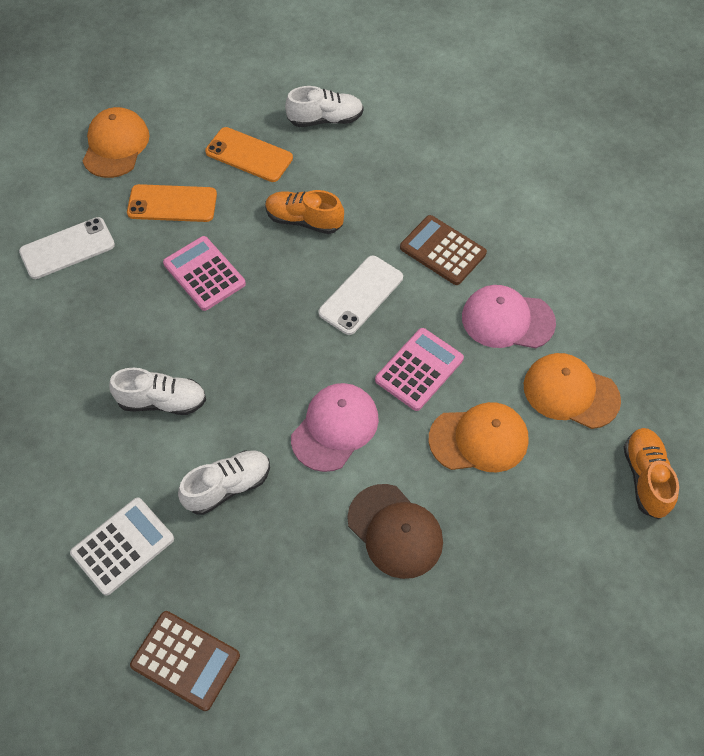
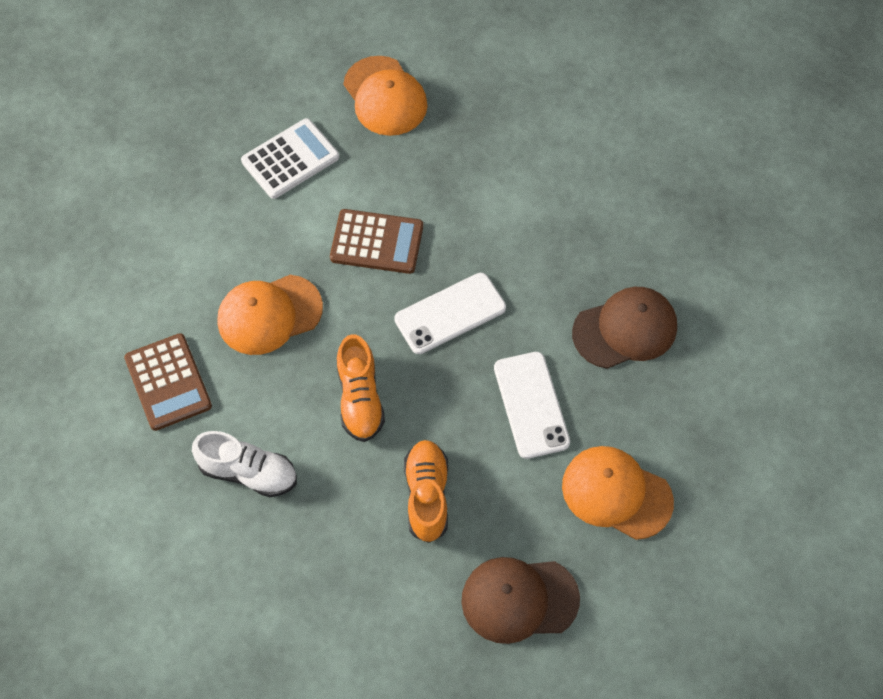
brown cap: [347,484,443,579] = 1 -> [461,557,580,644] [572,287,677,369] = 2
orange phone: [127,184,217,222] [205,127,293,182] = 2 -> none = 0
pink calculator: [163,236,246,311] [375,328,464,411] = 2 -> none = 0
pink cap: [291,383,379,472] [462,285,556,348] = 2 -> none = 0
white shoe: [109,368,206,415] [178,451,270,515] [285,86,364,127] = 3 -> [192,431,297,497] = 1

